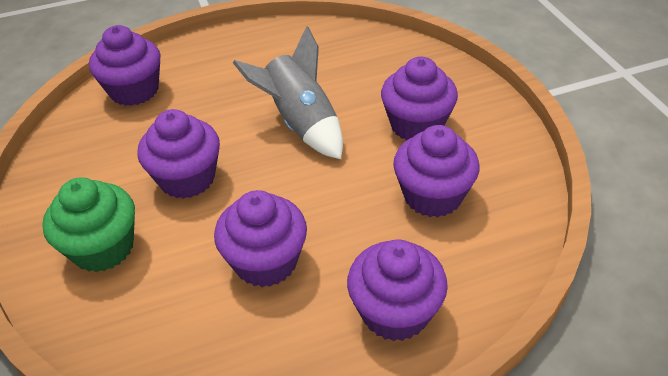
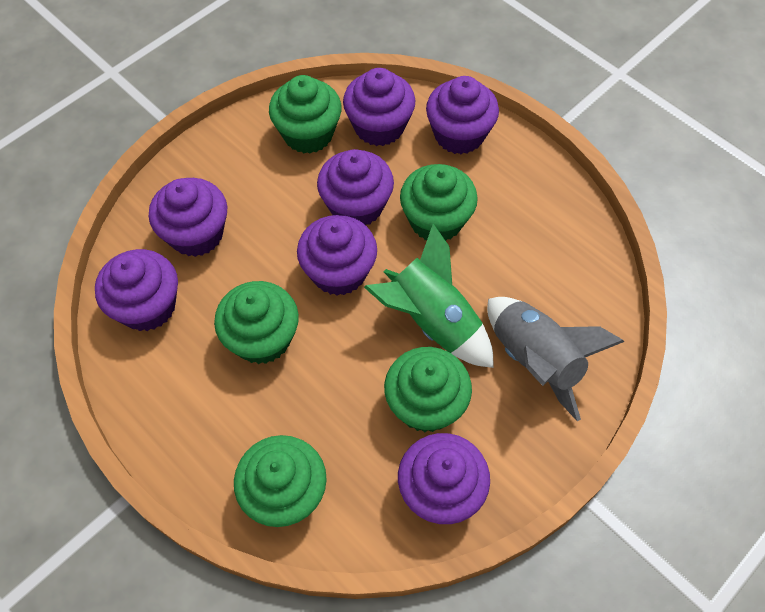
green cupcake: [42,178,135,272] = 1 -> [214,281,299,364] [234,435,327,527] [269,75,342,154] [384,347,472,432] [400,164,478,241] = 5
green rocket: none = 0 -> [364,224,494,368] = 1
purple cupcake: [89,25,161,106] [137,109,220,199] [214,190,307,287] [347,240,448,341] [381,57,458,141] [393,125,479,217] = 6 -> [95,249,178,331] [149,178,227,257] [297,215,377,296] [317,149,394,225] [343,68,415,146] [398,433,490,524] [426,76,499,154] = 7

